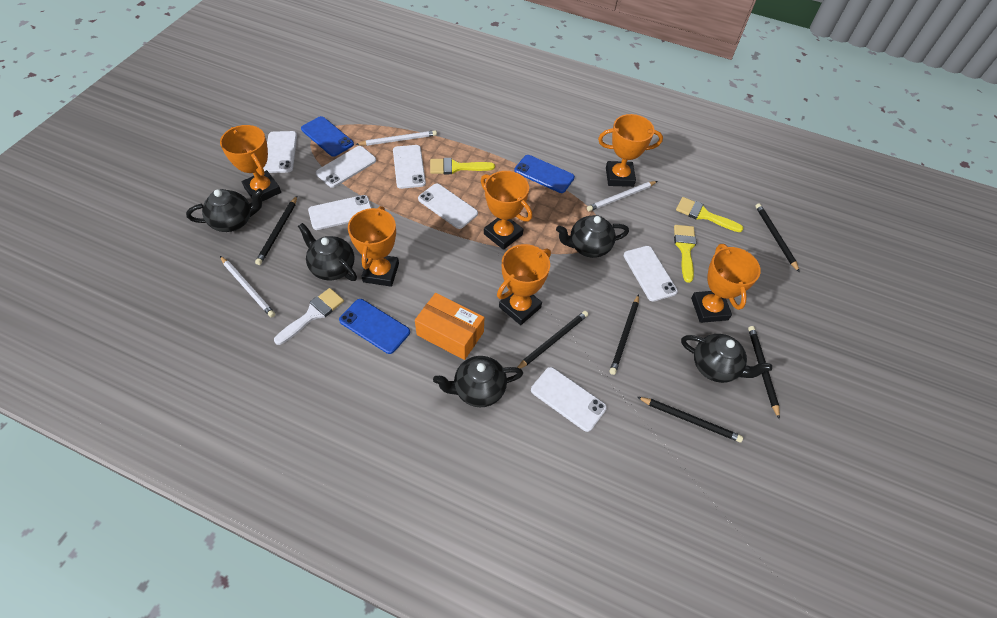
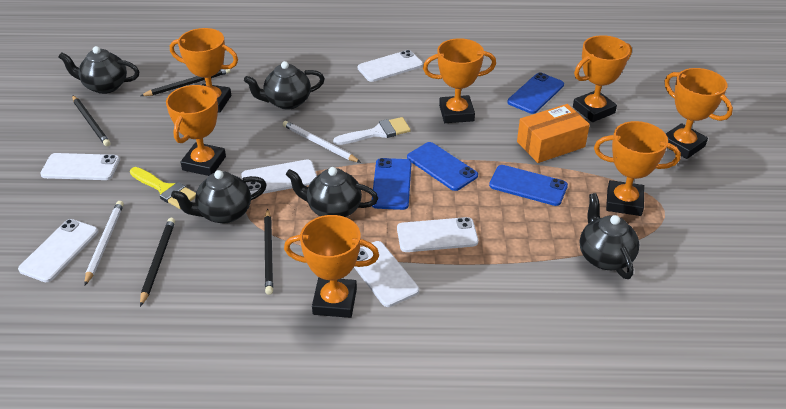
black pencil: [255,196,297,265] [517,311,588,369] [609,294,639,375] [638,397,743,442] [748,326,780,419] [755,203,800,273] = 6 -> [72,95,110,146] [140,69,231,96] [140,218,175,307] [264,209,273,295] = 4
blue phone: [301,116,354,157] [339,299,410,354] [514,155,575,193] = 3 -> [372,158,412,210] [407,142,478,191] [489,165,568,206] [507,72,564,114] = 4
orange trophy: [220,125,281,201] [348,206,399,287] [481,171,532,250] [497,244,551,325] [598,114,663,187] [691,244,761,323] = 6 -> [166,85,226,176] [170,28,238,113] [284,215,379,318] [423,38,496,123] [573,35,632,122] [594,121,681,216] [665,68,733,159] = 7
white pencil: [220,256,275,318] [355,130,437,146] [587,181,657,211] = 3 -> [84,201,124,286] [283,121,361,163] = 2
white phone: [263,131,297,173] [308,195,372,230] [316,146,376,188] [393,145,426,189] [418,183,478,229] [531,367,607,432] [624,246,678,302] = 7 -> [18,219,98,282] [40,153,120,180] [241,159,317,195] [354,241,419,307] [357,50,423,82] [397,217,478,252] = 6
yellow brush: [430,158,495,174] [674,225,697,283] [676,197,743,232] = 3 -> [130,167,196,209] = 1

